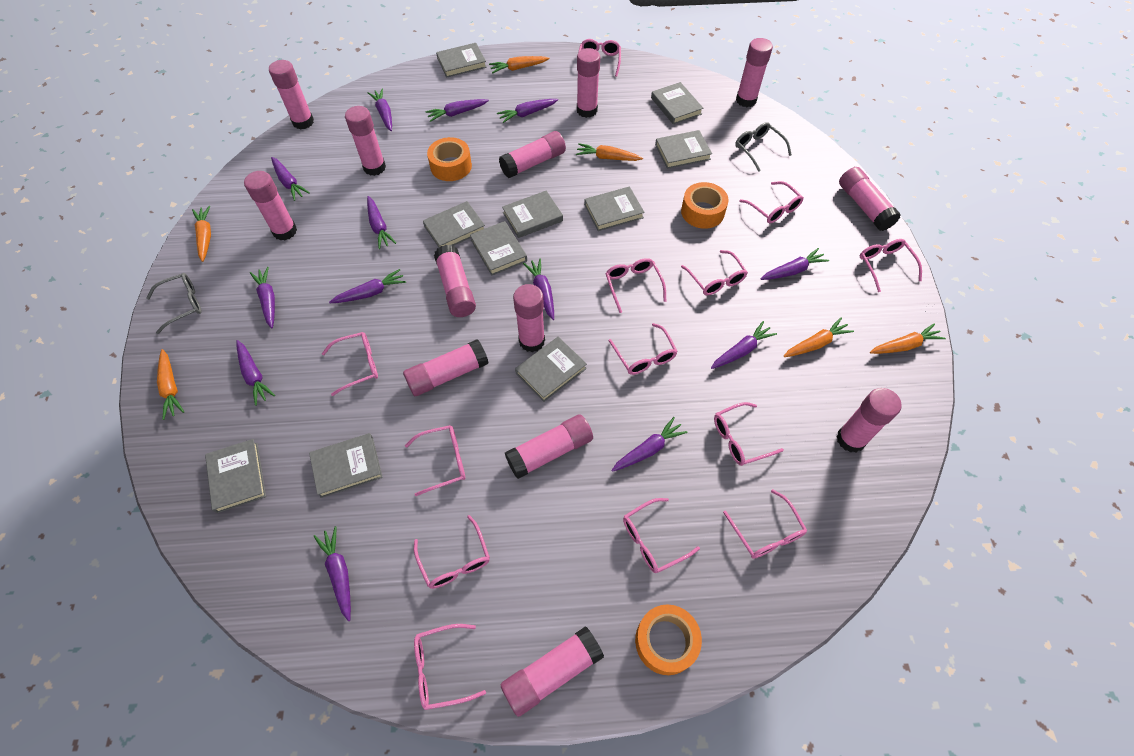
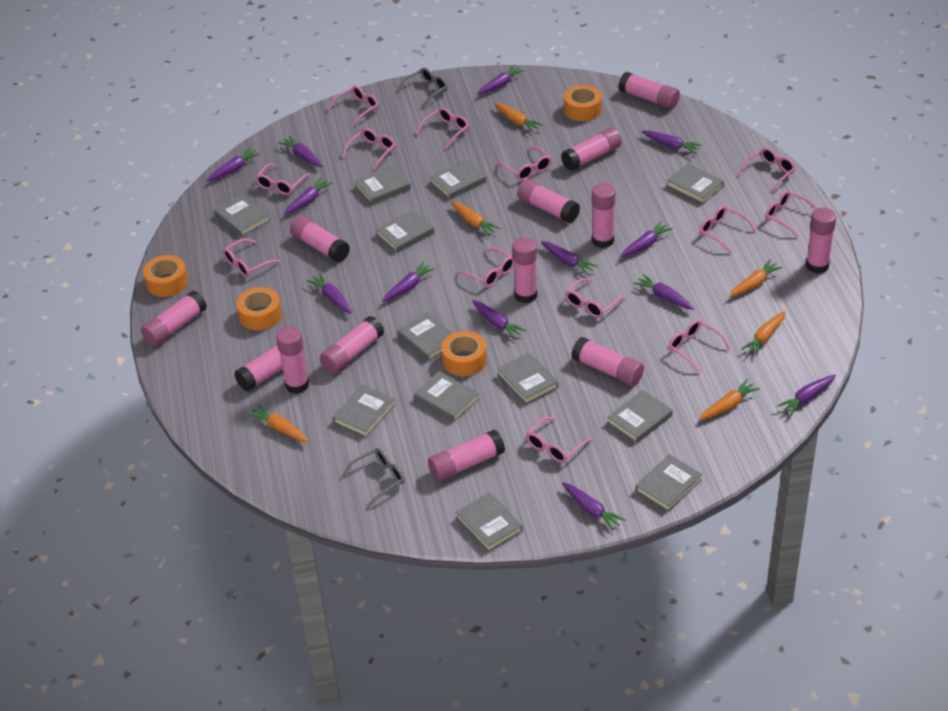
grey book: [205,439,266,513] [309,433,383,498] [423,201,485,248] [436,43,487,78] [470,221,527,276] [502,191,563,238] [515,337,587,402] [584,186,645,231] [651,82,704,124] [655,130,712,169] = 10 -> [214,194,270,237] [333,385,396,438] [355,165,411,205] [376,210,435,253] [397,312,452,361] [414,371,479,422] [430,159,486,199] [456,492,523,552] [497,353,558,404] [607,390,673,443] [635,454,703,512] [666,163,724,204] = 12
orange tape: [427,137,472,181] [635,604,702,675] [681,182,729,229] = 3 -> [143,255,188,297] [236,287,282,330] [441,331,487,376] [564,85,602,121] = 4

